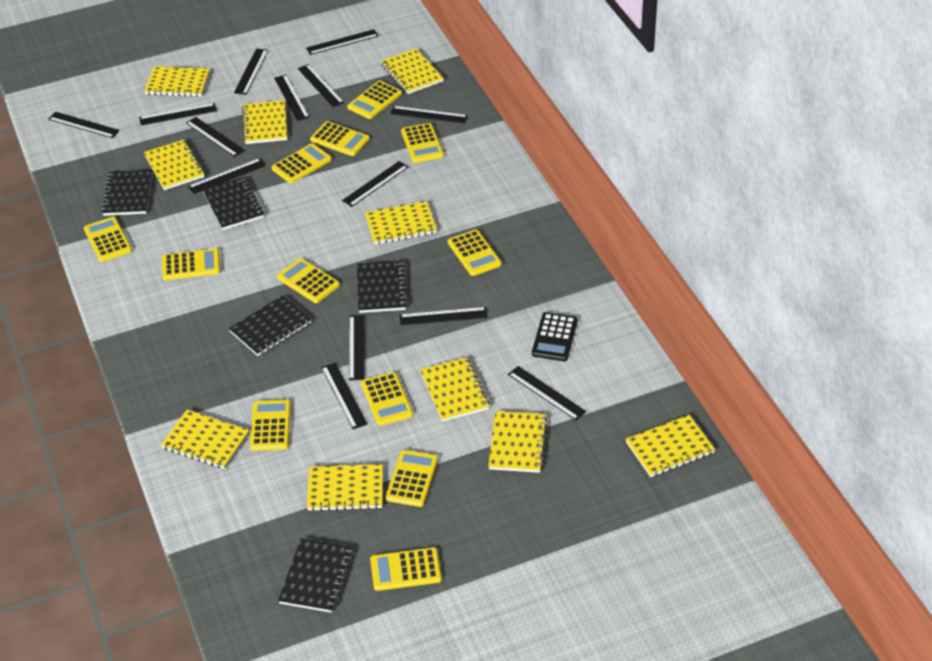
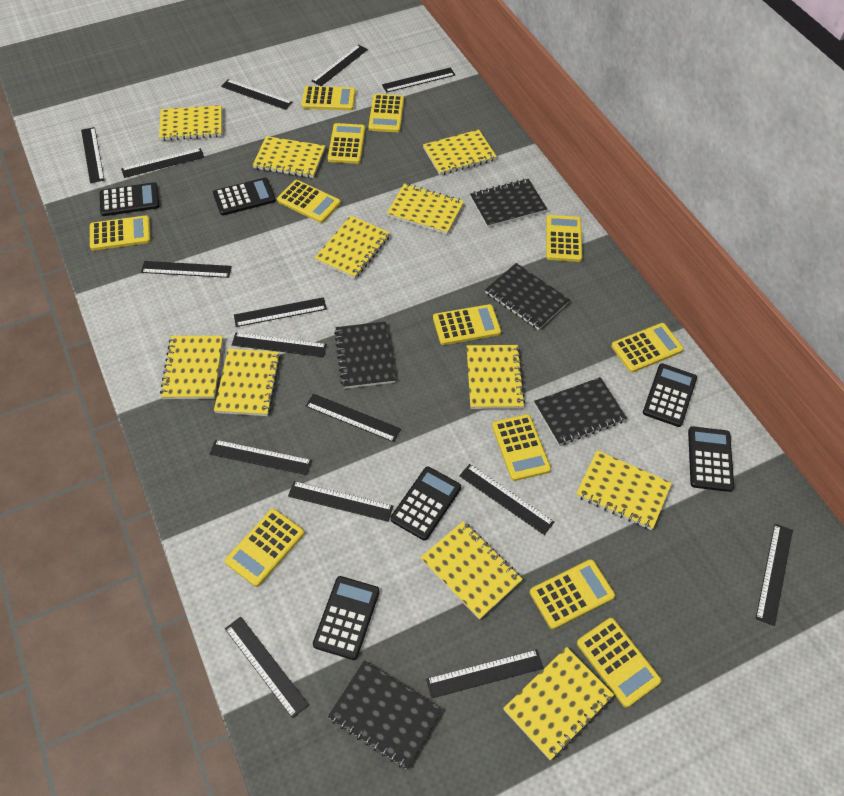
black calculator: [532,312,578,361] = 1 -> [100,182,159,216] [213,178,276,215] [313,576,380,660] [390,467,461,541] [643,364,697,427] [688,426,734,492] = 6
black ruler: [48,112,120,138] [139,103,217,126] [186,117,245,157] [188,158,266,194] [234,49,268,95] [274,75,310,121] [298,64,344,107] [306,29,379,55] [321,363,367,429] [342,161,408,207] [349,315,365,381] [390,106,468,124] [399,307,488,326] [508,366,587,421] = 14 -> [81,127,104,183] [121,148,204,178] [141,261,232,278] [210,440,312,475] [221,79,292,110] [225,617,309,718] [232,333,327,357] [234,297,327,327] [288,481,393,522] [306,394,401,442] [311,45,368,86] [382,67,455,93] [426,649,543,698] [459,464,554,535] [756,524,793,626] = 15
yellow notebook: [144,67,210,97] [144,140,205,190] [161,410,249,469] [242,100,287,144] [307,464,383,512] [365,201,437,245] [381,49,444,94] [420,357,489,422] [488,411,547,473] [626,415,715,477] = 10 -> [159,105,222,141] [160,336,223,399] [214,349,281,416] [253,136,325,178] [314,216,390,279] [387,183,464,234] [420,521,523,620] [423,130,497,175] [467,345,525,409] [503,647,614,760] [576,450,672,530] = 11

